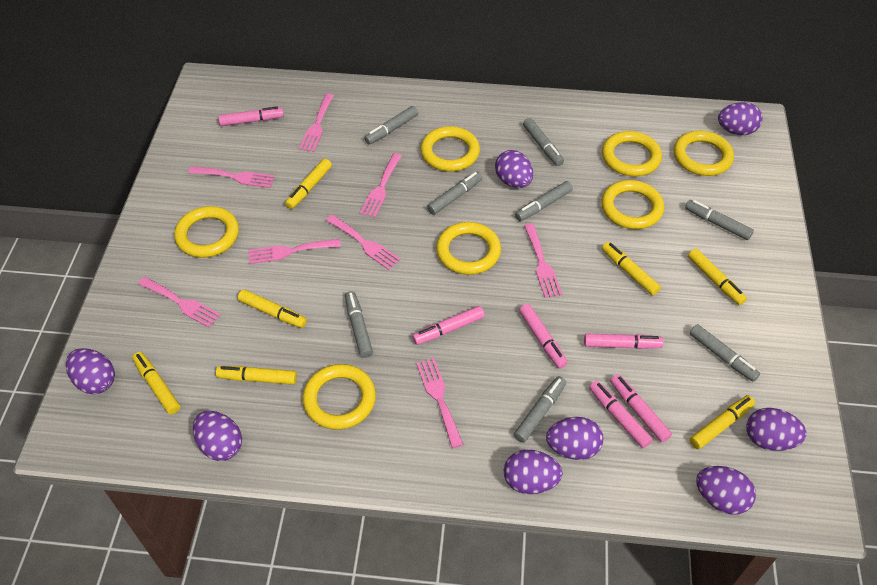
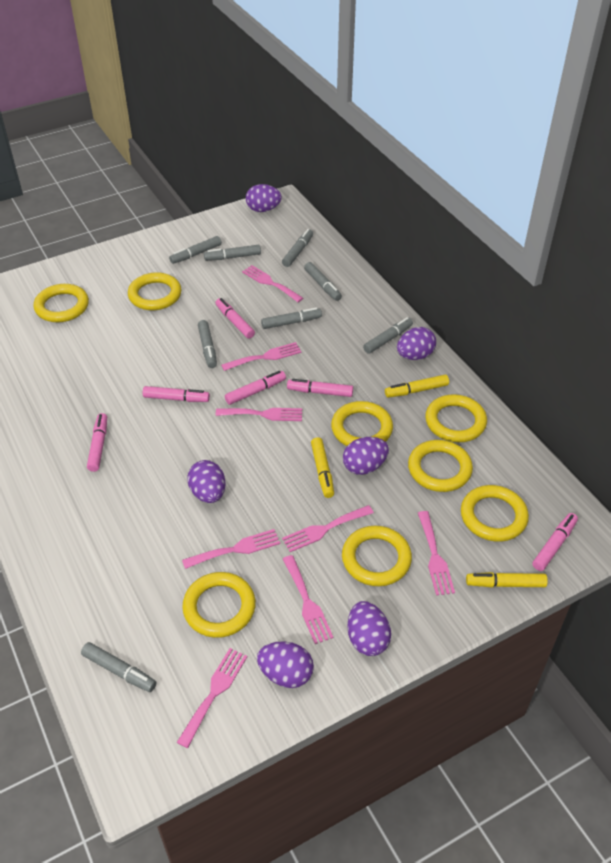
purple egg: [66,348,115,394] [193,411,242,461] [495,150,533,188] [504,450,563,494] [546,417,603,460] [696,466,756,515] [718,102,762,135] [746,408,806,451] = 8 -> [187,460,226,503] [246,184,282,212] [257,641,314,688] [343,437,389,475] [347,601,391,656] [397,327,436,360] = 6
yellow marker: [132,352,180,414] [216,366,297,384] [238,289,307,328] [285,159,332,209] [602,242,661,295] [688,248,747,305] [690,395,755,449] = 7 -> [311,437,334,498] [385,375,449,398] [466,572,548,588] = 3
yellow ring: [174,206,239,258] [302,364,376,430] [421,126,480,171] [436,222,501,275] [601,180,664,229] [602,131,662,176] [673,131,734,176] = 7 -> [33,284,89,322] [128,272,181,310] [182,572,256,638] [331,401,393,446] [342,525,412,586] [408,440,473,492] [425,394,487,442] [461,485,529,542] = 8

